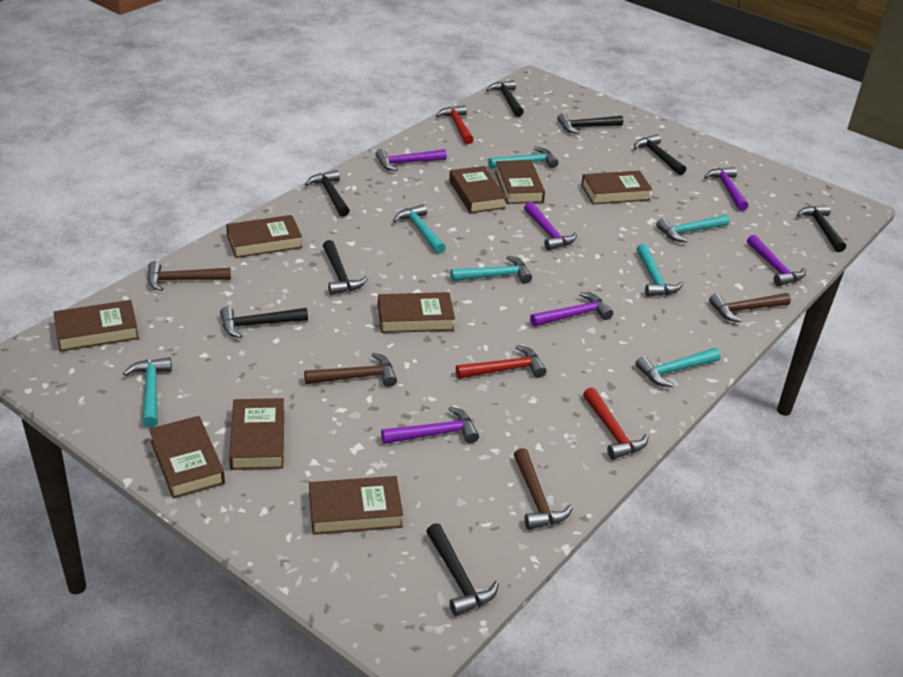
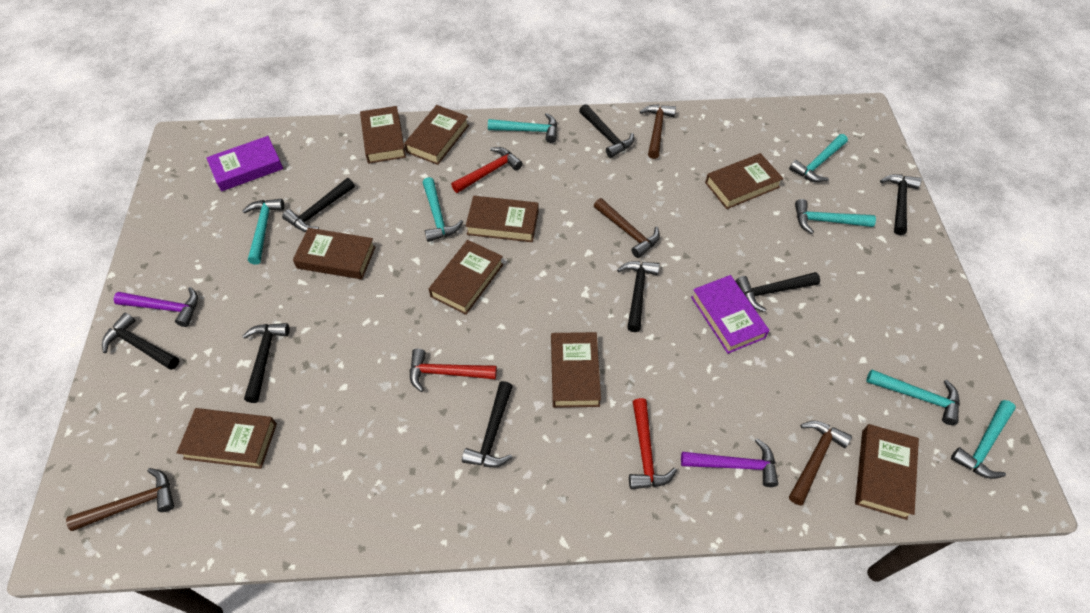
purple book: none = 0 -> [206,136,283,191] [691,275,770,354] = 2
purple hammer: [376,149,447,171] [381,407,479,444] [524,202,577,251] [530,292,613,327] [704,167,748,211] [747,235,806,286] = 6 -> [114,287,198,327] [681,438,778,487] = 2

